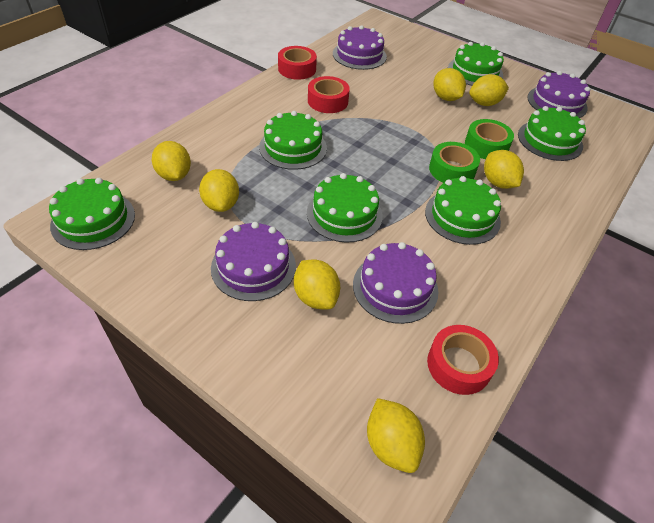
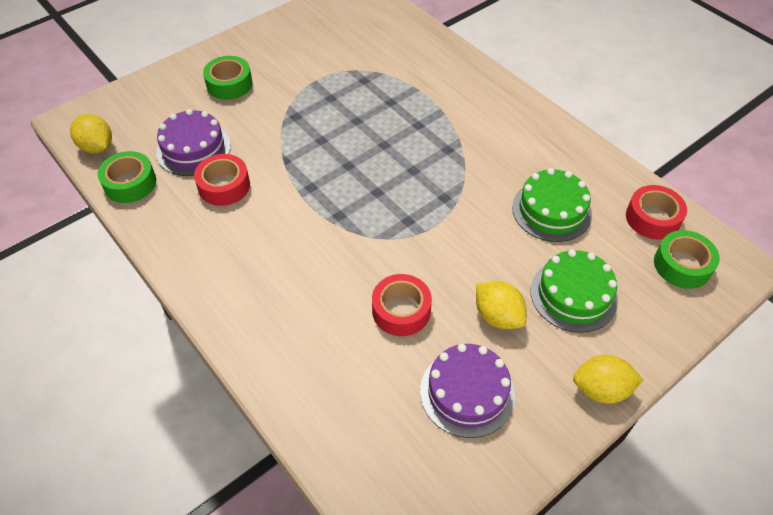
green cake: [49,178,135,250] [259,111,327,170] [307,173,383,243] [425,176,501,245] [448,42,504,86] [518,106,586,161] = 6 -> [512,168,592,242] [531,249,618,333] = 2
green tape: [429,142,480,183] [465,119,514,159] = 2 -> [98,151,156,203] [203,56,253,100] [654,230,720,289] = 3
purple cake: [211,222,296,301] [333,25,387,70] [353,242,438,324] [527,71,590,118] = 4 -> [156,109,231,176] [420,344,515,438] = 2
yellow lemon: [152,141,191,181] [199,169,239,212] [294,260,340,309] [367,398,425,473] [433,68,466,101] [469,74,509,106] [484,150,524,189] = 7 -> [70,114,112,154] [476,281,527,329] [573,355,643,404] = 3

